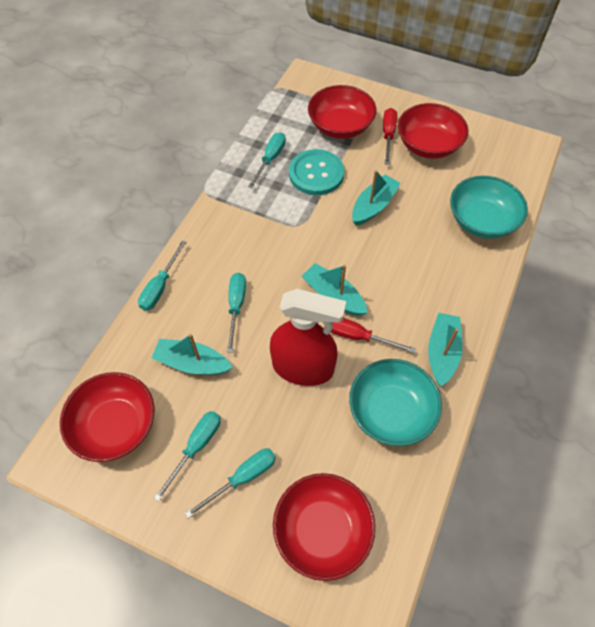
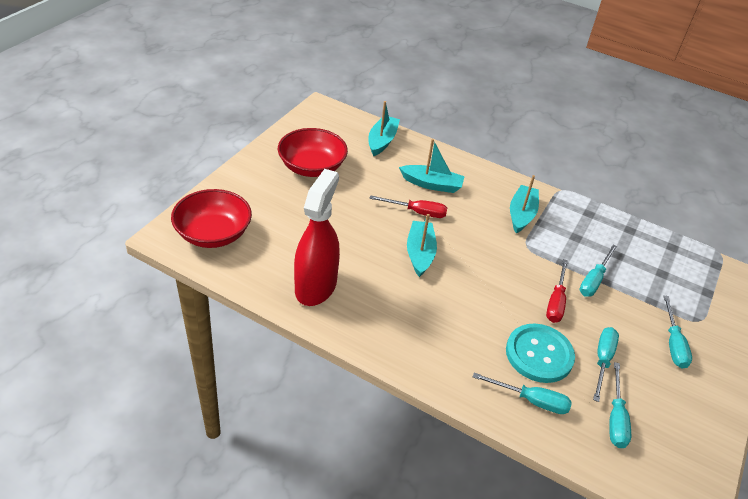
red bowl: [60,372,155,462] [273,473,375,581] [308,85,376,139] [398,103,468,159] = 4 -> [171,189,252,248] [278,128,348,177] = 2
turquoise bowl: [349,359,442,446] [450,176,528,239] = 2 -> none = 0

